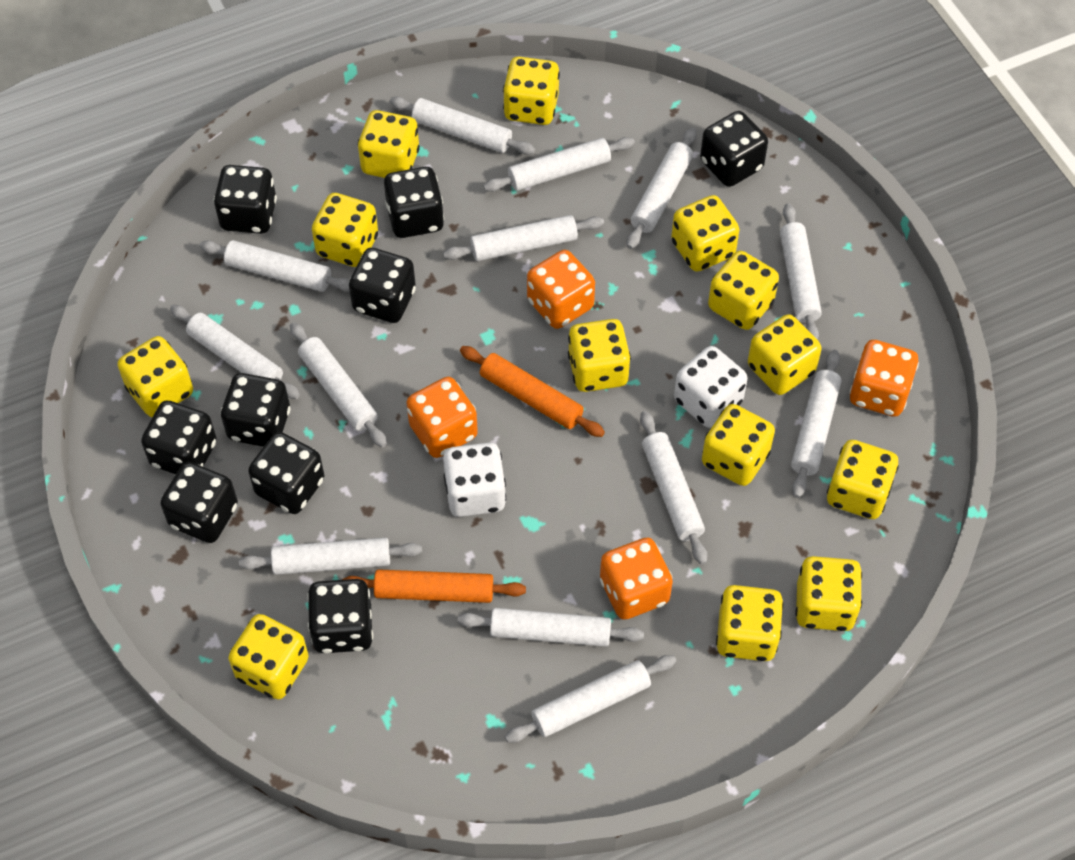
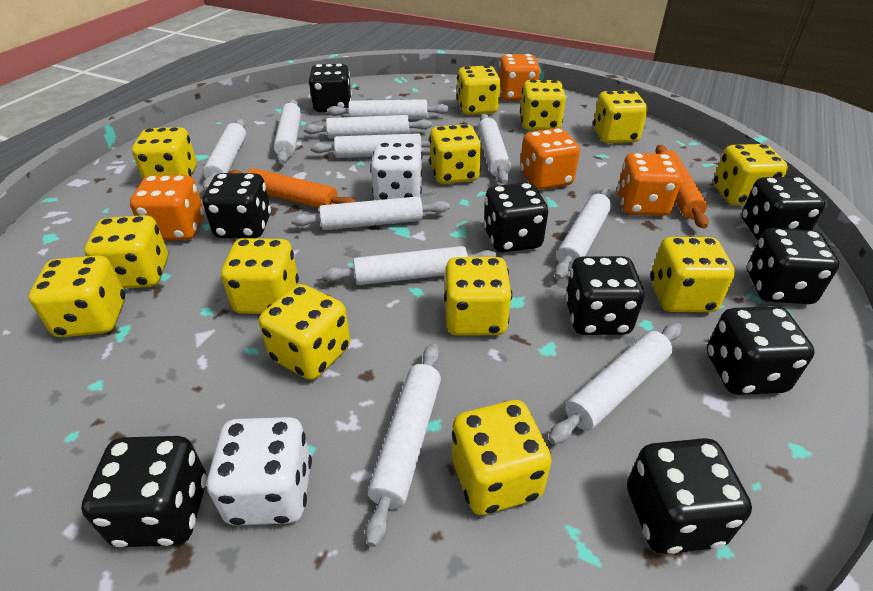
white rolling pin: [170,305,300,399] [200,240,350,292] [239,537,422,575] [290,322,387,448] [389,96,535,155] [443,215,604,261] [458,608,644,647] [483,137,635,192] [505,655,676,743] [627,127,697,249] [640,411,707,565] [780,203,822,340] [791,349,842,498] = 13 -> [203,119,246,191] [273,99,301,164] [291,196,450,230] [303,115,432,139] [310,133,430,158] [322,246,497,285] [327,99,449,120] [365,343,441,547] [477,114,511,184] [548,323,682,444] [554,188,611,279] = 11

